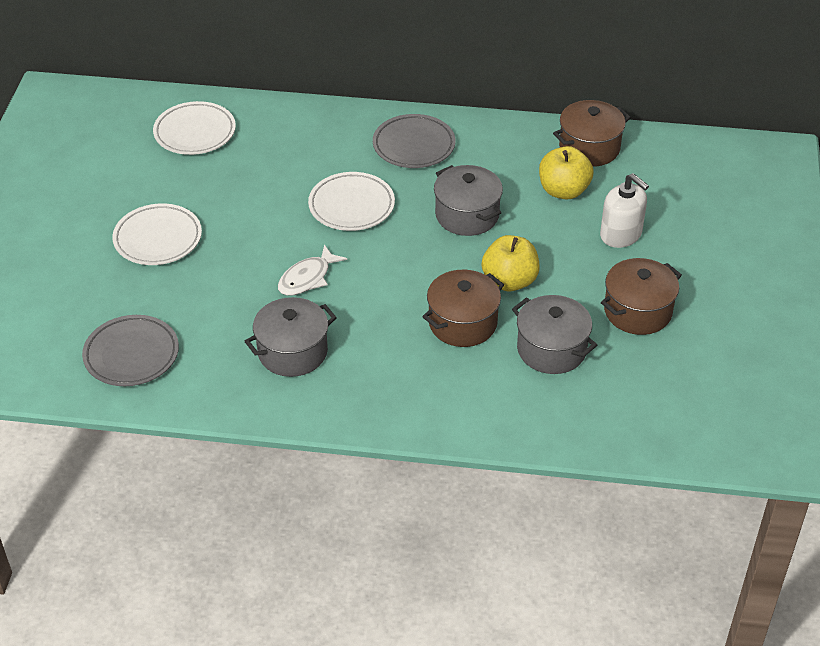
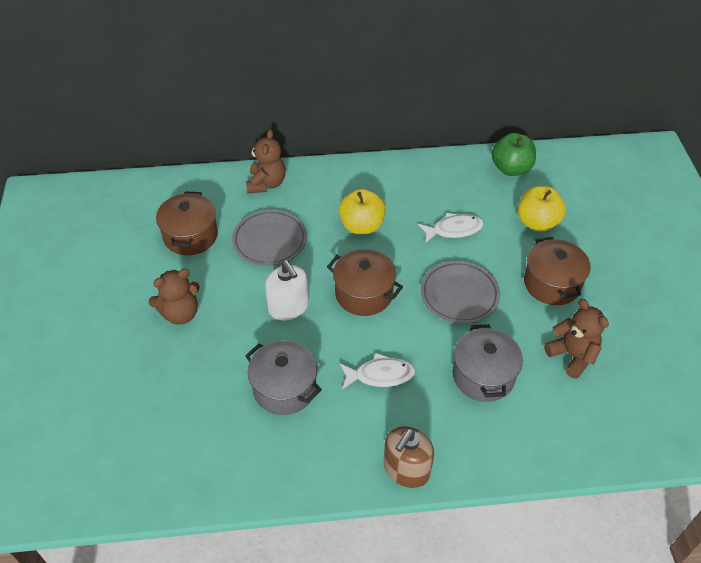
brown soap dispenser: none = 0 -> [384,426,434,488] = 1
brown teddy bear: none = 0 -> [149,269,200,325] [246,129,286,193] [544,299,609,379] = 3
green apple: none = 0 -> [491,133,536,176] = 1
grey pot: [244,297,337,377] [434,165,503,236] [512,295,597,374] = 3 -> [245,340,322,415] [453,324,523,402] = 2
white fish: [278,244,347,295] = 1 -> [340,353,415,389] [418,213,484,243] = 2
white plate: [112,203,202,265] [153,101,236,155] [308,172,395,231] = 3 -> none = 0

